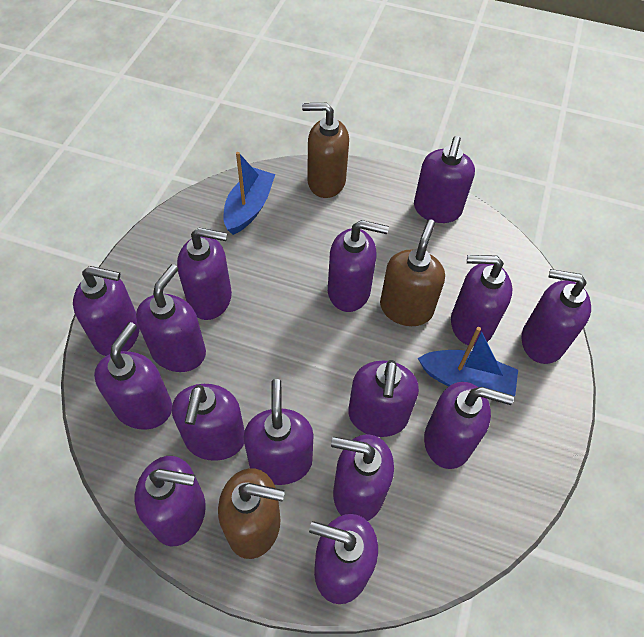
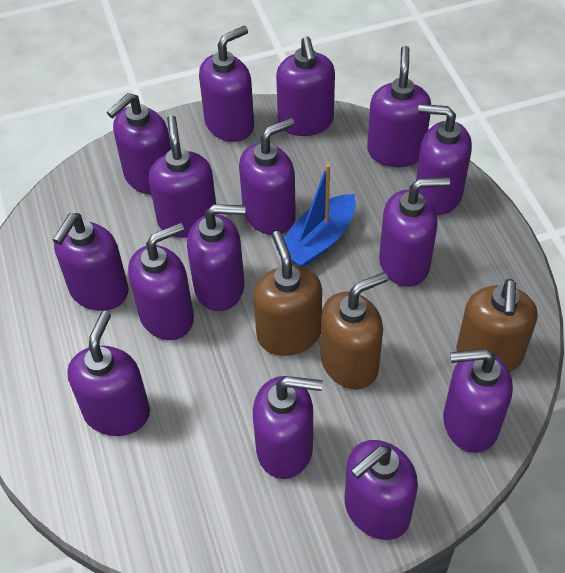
blue boat: [223,152,275,235] [418,327,518,396] = 2 -> [276,164,356,267] = 1

